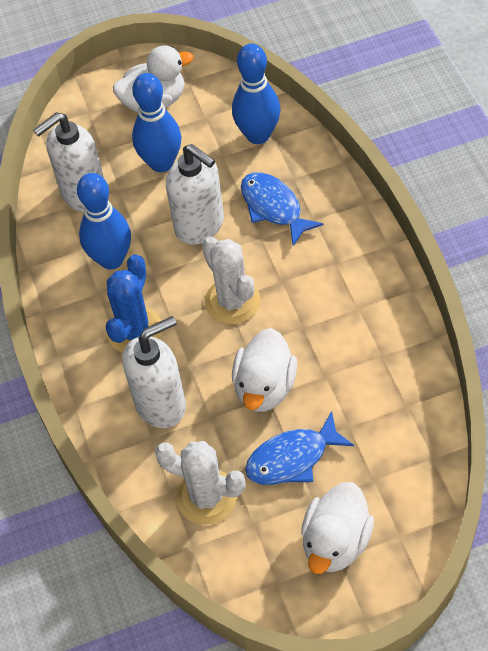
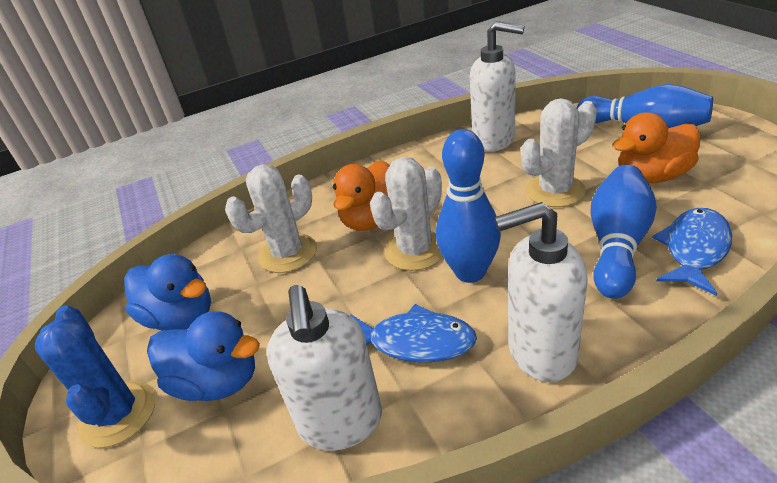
blue duck: none = 0 -> [124,254,211,330] [147,311,260,401] = 2
orange duck: none = 0 -> [333,160,390,231] [613,112,700,183] = 2
white cactus: [155,441,246,525] [202,237,261,324] = 2 -> [225,165,317,273] [370,157,443,271] [521,98,597,207] = 3
white duck: [113,46,193,112] [232,328,297,412] [301,482,374,574] = 3 -> none = 0

